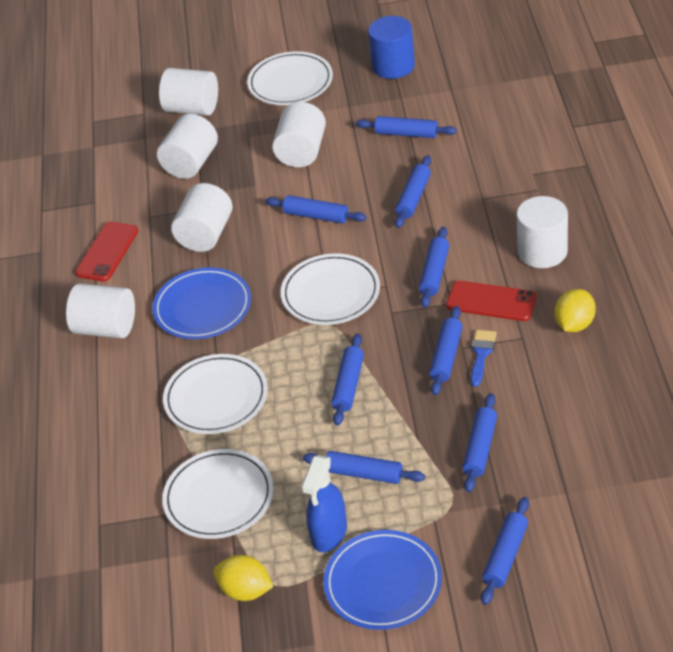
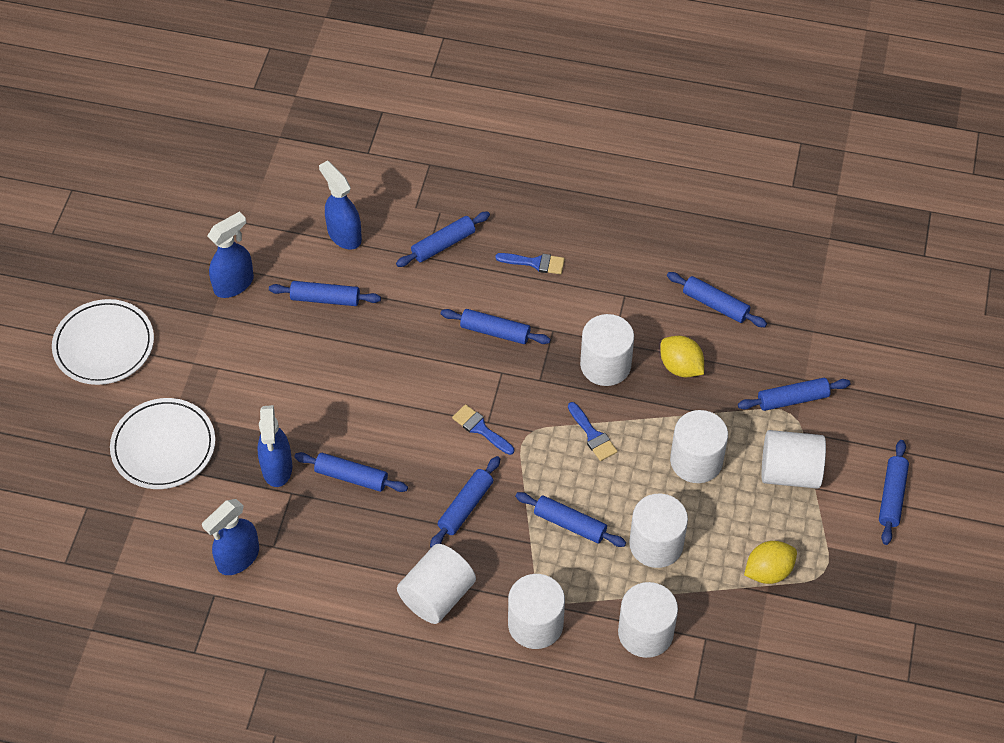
blue brush: [471,330,497,387] = 1 -> [452,404,514,455] [495,253,565,275] [568,402,618,461] = 3
blue cylinder: [368,16,415,79] = 1 -> none = 0
blue plate: [152,267,251,339] [323,530,442,630] = 2 -> none = 0
blue spray bottle: [301,455,347,552] = 1 -> [202,499,259,575] [207,211,254,298] [257,405,292,487] [319,161,362,250] = 4
red phone: [75,221,138,282] [446,280,537,321] = 2 -> none = 0
white cylinder: [66,284,135,338] [157,114,218,179] [159,68,218,116] [171,183,233,252] [272,102,326,167] [517,196,568,268] = 6 -> [397,544,476,624] [508,574,565,649] [580,314,634,386] [618,582,678,658] [629,493,688,568] [670,410,728,483] [762,430,826,489] = 7
white plate: [162,449,273,539] [163,354,268,434] [247,51,333,105] [281,253,380,325] = 4 -> [52,299,154,385] [110,398,215,489] = 2

